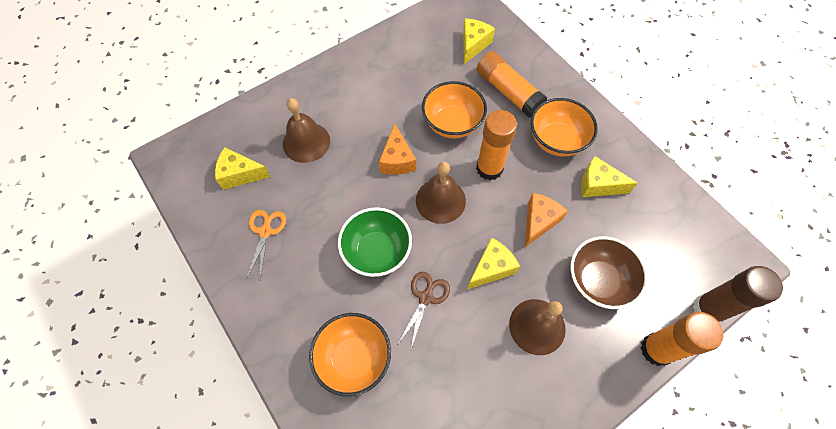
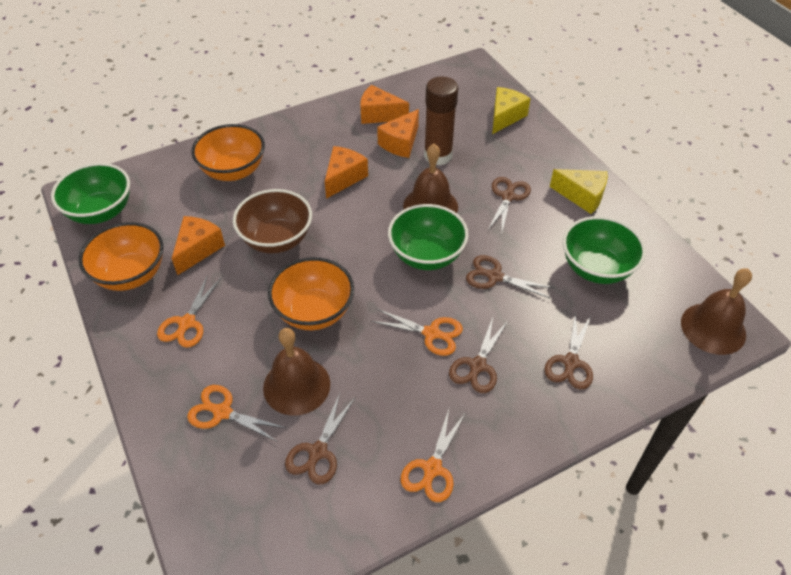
brown scissors: [398,272,450,349] = 1 -> [285,393,355,484] [449,318,508,393] [466,255,554,299] [488,177,531,232] [544,311,593,389] = 5
green bowl: [338,207,412,277] = 1 -> [51,163,130,224] [388,204,469,270] [563,216,646,284] = 3
orange cheese: [379,124,416,175] [525,193,568,247] = 2 -> [172,216,225,275] [325,146,368,199] [360,85,409,124] [377,109,419,158] = 4
orange glue stick: [476,110,517,181] [477,51,547,118] [641,312,724,366] = 3 -> none = 0
orange scissors: [247,210,286,280] = 1 -> [157,275,221,348] [187,385,286,442] [371,308,463,356] [401,409,465,502] = 4
yellow cheese: [215,147,271,190] [463,19,495,64] [467,237,520,289] [581,156,638,197] = 4 -> [492,87,531,134] [550,169,608,214] = 2

